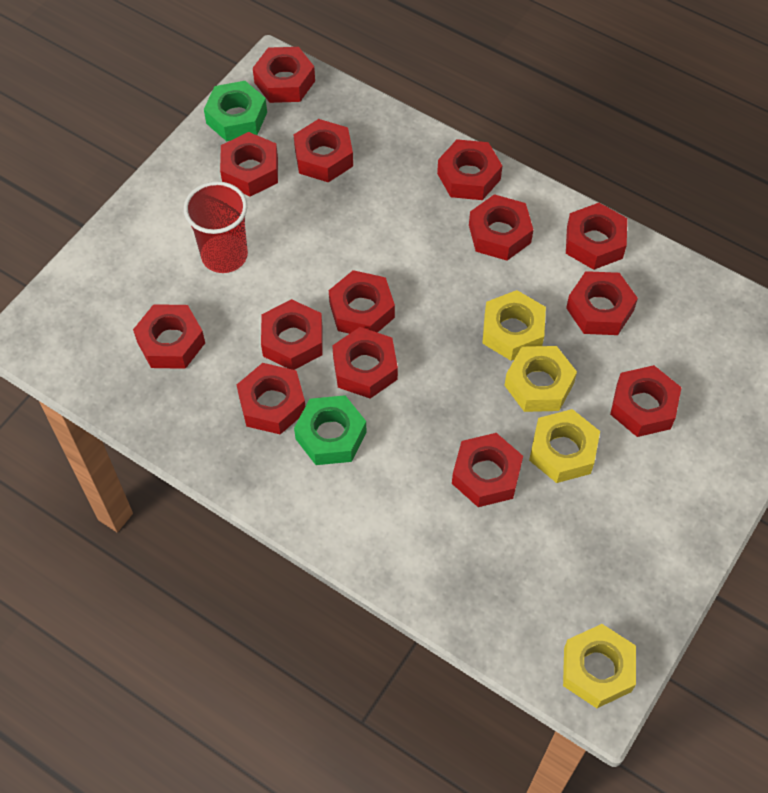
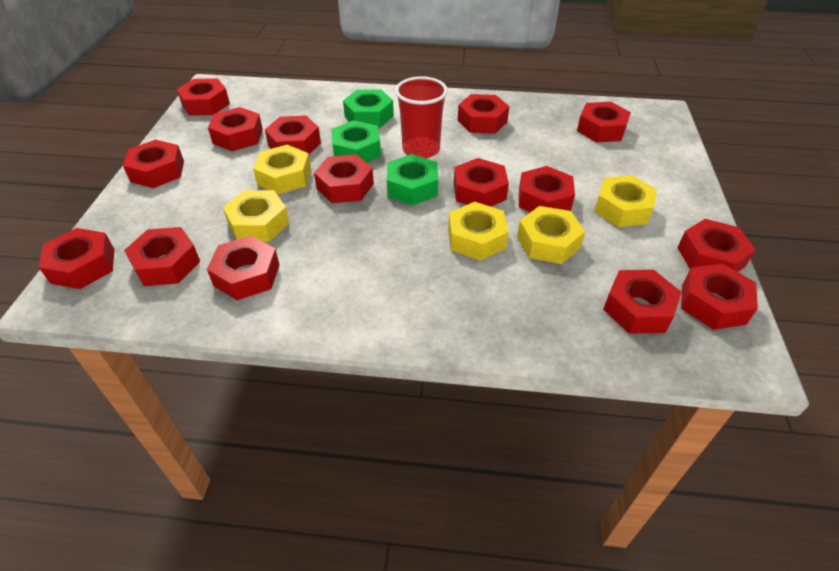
green nut: [204,81,267,141] [294,395,367,465] = 2 -> [331,120,381,163] [343,90,394,128] [387,154,438,205] = 3
red nut: [133,304,205,369] [220,132,278,197] [237,363,305,434] [253,47,315,103] [261,299,323,370] [294,119,353,182] [329,270,395,334] [332,327,398,399] [437,139,502,200] [452,433,523,507] [469,194,533,261] [566,203,627,270] [566,271,638,335] [610,365,682,437] = 14 -> [39,228,115,289] [123,140,184,188] [124,227,200,286] [177,78,230,116] [207,236,279,300] [208,107,263,151] [265,115,321,154] [314,154,374,203] [454,158,509,207] [458,94,509,134] [519,166,575,212] [577,102,631,143] [603,270,682,334] [677,219,755,272] [681,263,758,330] = 15
yellow nut: [482,290,546,361] [504,346,577,412] [529,409,600,483] [563,624,636,708] = 4 -> [223,190,289,242] [253,145,311,194] [448,202,509,261] [517,206,585,264] [594,175,657,227] = 5

